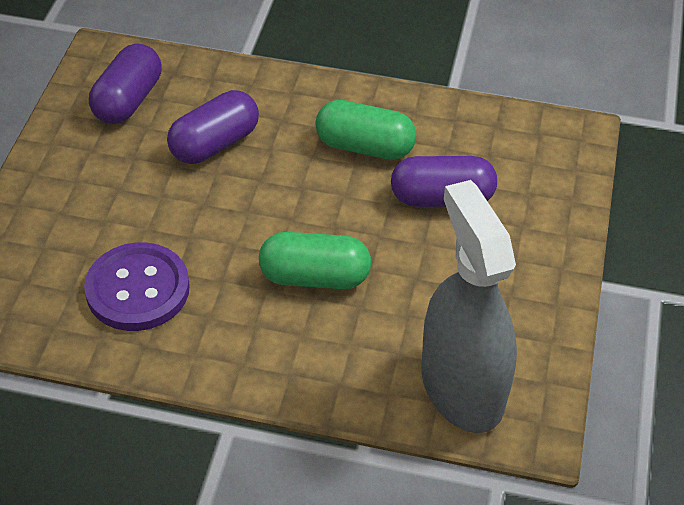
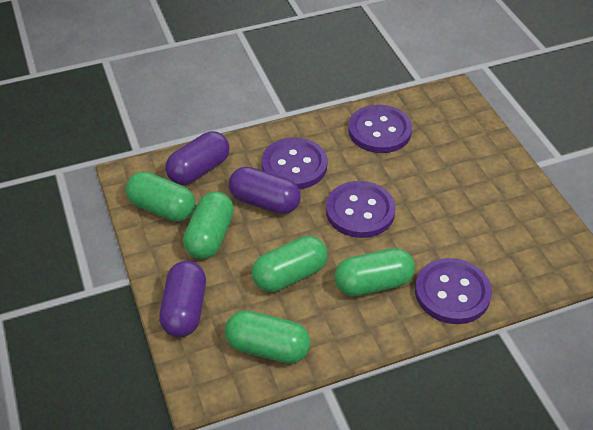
green capsule: [259,232,371,289] [315,100,416,160] = 2 -> [126,172,196,222] [183,192,234,259] [225,310,310,364] [252,236,328,292] [334,248,415,297] = 5
grey spray bottle: [421,180,517,433] = 1 -> none = 0
purple button: [84,243,190,331] = 1 -> [261,137,328,189] [326,181,396,238] [348,104,412,153] [415,258,492,324] = 4

